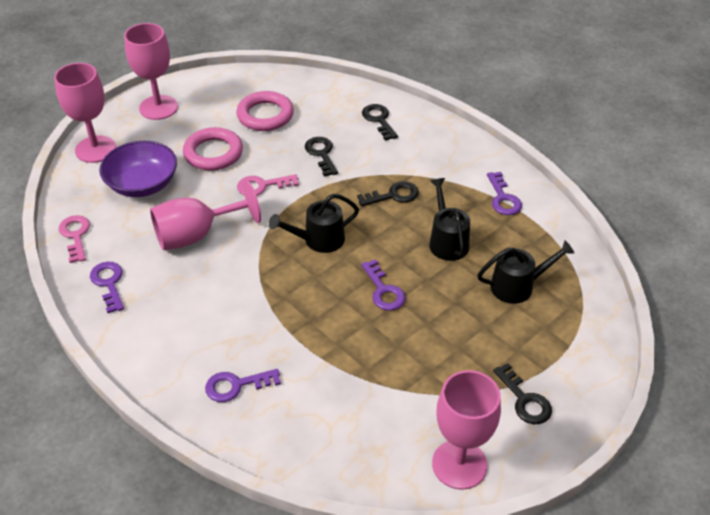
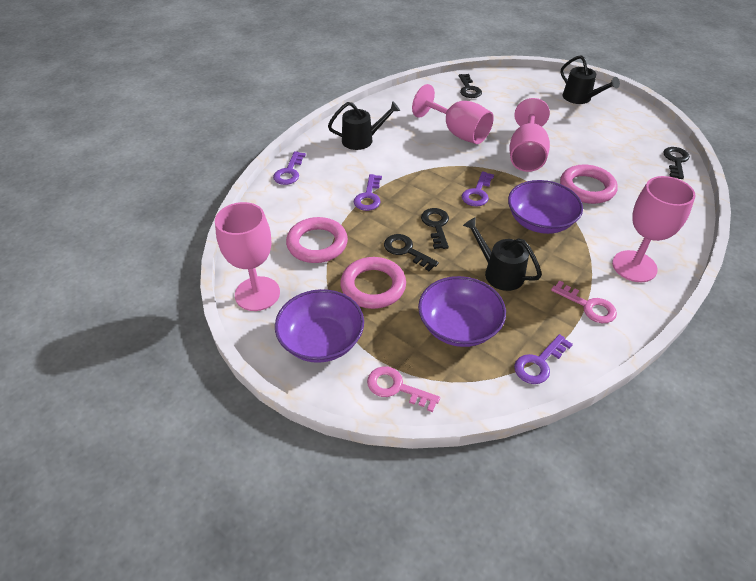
pink ring: [183,127,243,171] [236,91,294,131] = 2 -> [286,217,348,263] [340,257,406,309] [560,164,618,204] = 3
purple bowl: [99,141,177,197] = 1 -> [275,289,364,363] [418,276,506,347] [508,180,583,234] = 3

